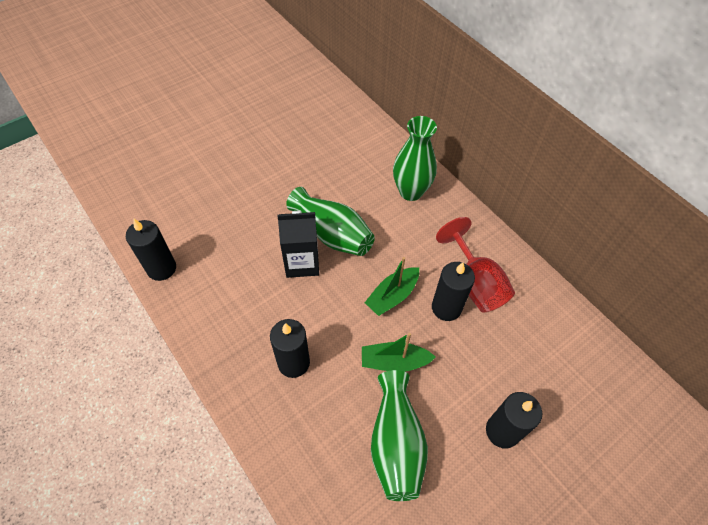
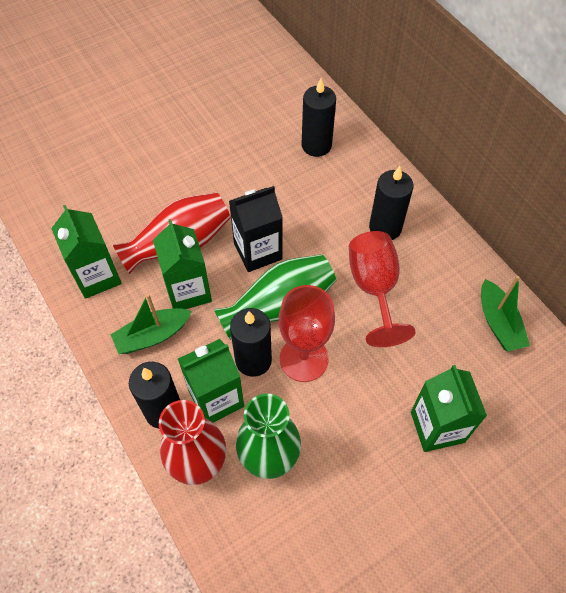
green carton: none = 0 -> [51,205,122,299] [153,219,212,309] [178,339,244,423] [411,365,487,452] = 4
green vase: [286,187,375,256] [371,370,428,501] [393,116,437,201] = 3 -> [214,254,336,340] [236,394,301,479] = 2
red goblet: [436,217,515,312] = 1 -> [279,285,335,382] [349,231,415,347] = 2
red vase: none = 0 -> [113,192,231,274] [159,400,226,485] = 2

